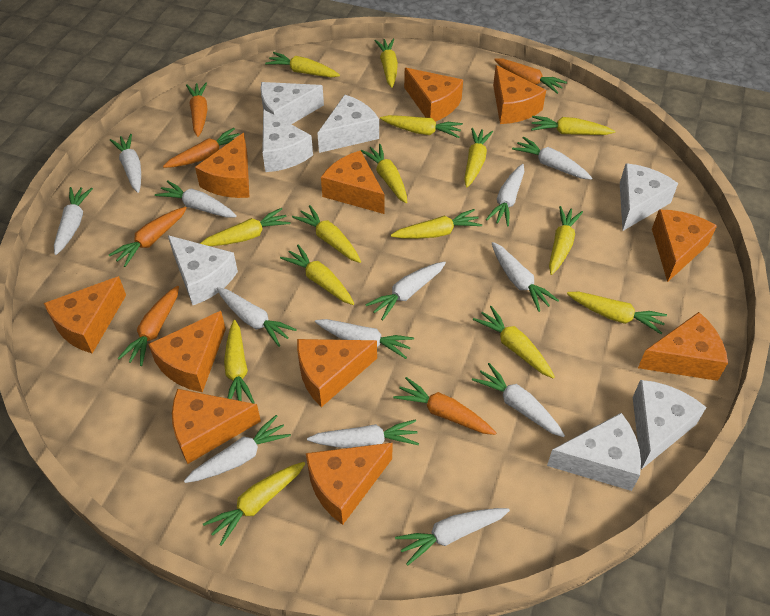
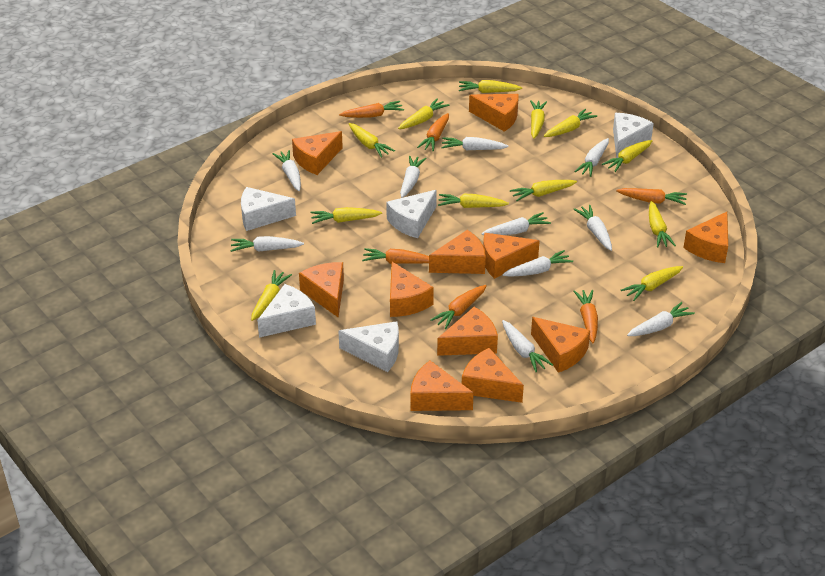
white carrot: [54,187,93,255] [110,134,141,193] [155,180,237,218] [184,415,291,483] [216,287,297,347] [307,419,419,448] [315,319,414,359] [365,262,446,320] [395,508,510,566] [472,363,565,437] [486,164,524,226] [492,242,559,312] [512,137,592,180] = 13 -> [230,236,304,252] [273,150,301,191] [400,156,426,198] [441,137,509,150] [481,212,551,235] [502,250,573,277] [502,320,553,373] [574,138,609,177] [574,205,612,251] [627,302,695,336] = 10
white cheese: [168,235,238,305] [260,82,324,124] [262,109,313,172] [317,95,379,153] [547,413,641,491] [620,163,678,231] [633,380,706,470] = 7 -> [241,187,296,231] [257,284,316,338] [338,321,399,372] [386,190,437,238] [613,113,654,158] = 5
yellow carrot: [200,208,291,246] [203,462,305,546] [224,320,255,404] [265,52,340,77] [280,245,355,305] [292,205,361,263] [361,144,407,203] [374,38,398,88] [380,115,463,138] [391,209,482,239] [464,128,493,187] [473,306,555,378] [531,116,615,135] [549,206,583,275] [567,292,667,334] = 15 -> [251,270,292,321] [311,207,382,224] [349,123,395,158] [398,98,449,129] [438,194,509,208] [459,80,522,93] [510,180,577,201] [530,100,547,139] [544,109,597,137] [602,140,652,172] [621,266,683,301] [649,201,676,247] = 12

